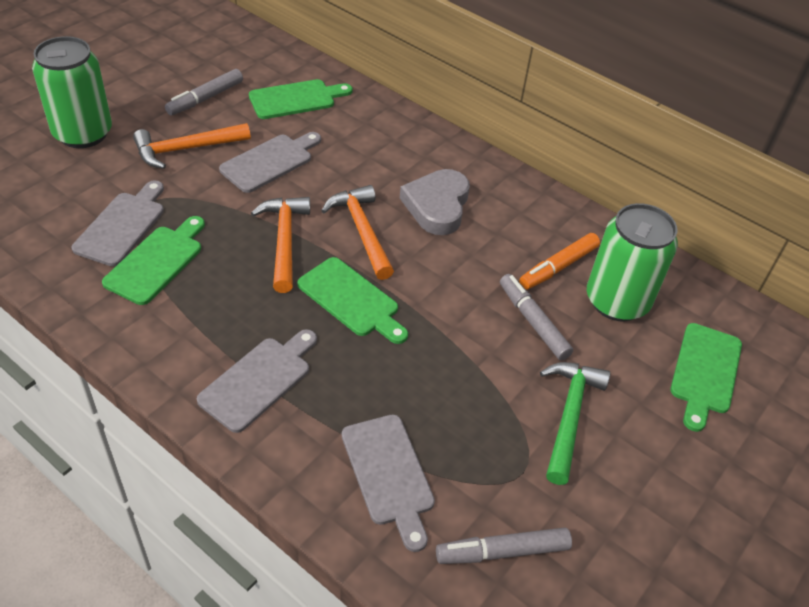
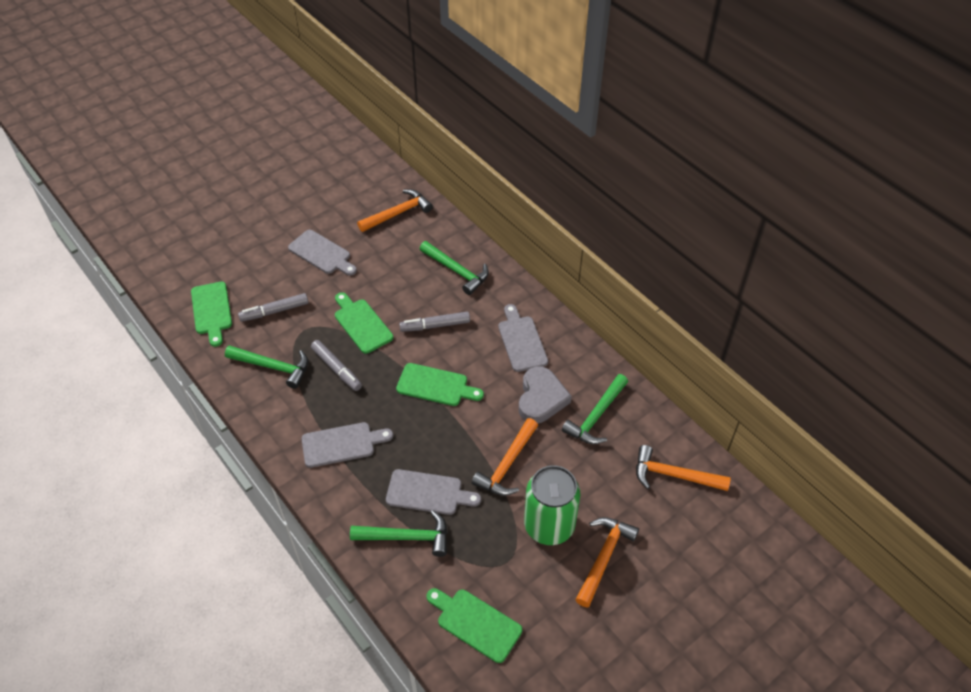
green can: [32,36,112,148] [587,203,678,321] = 2 -> [524,465,580,545] = 1
green hammer: [540,362,610,485] = 1 -> [225,345,308,389] [350,510,447,557] [420,241,489,295] [562,374,628,444] = 4
orange hammer: [133,123,251,169] [251,197,310,293] [321,185,394,280] = 3 -> [357,189,433,232] [472,418,538,496] [575,517,639,607] [636,445,730,491] = 4
orange marker: [519,233,600,290] = 1 -> none = 0

